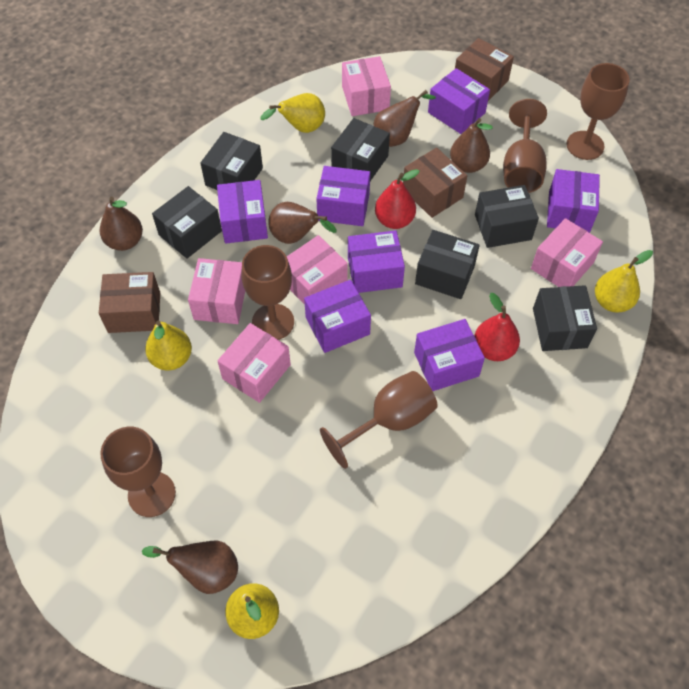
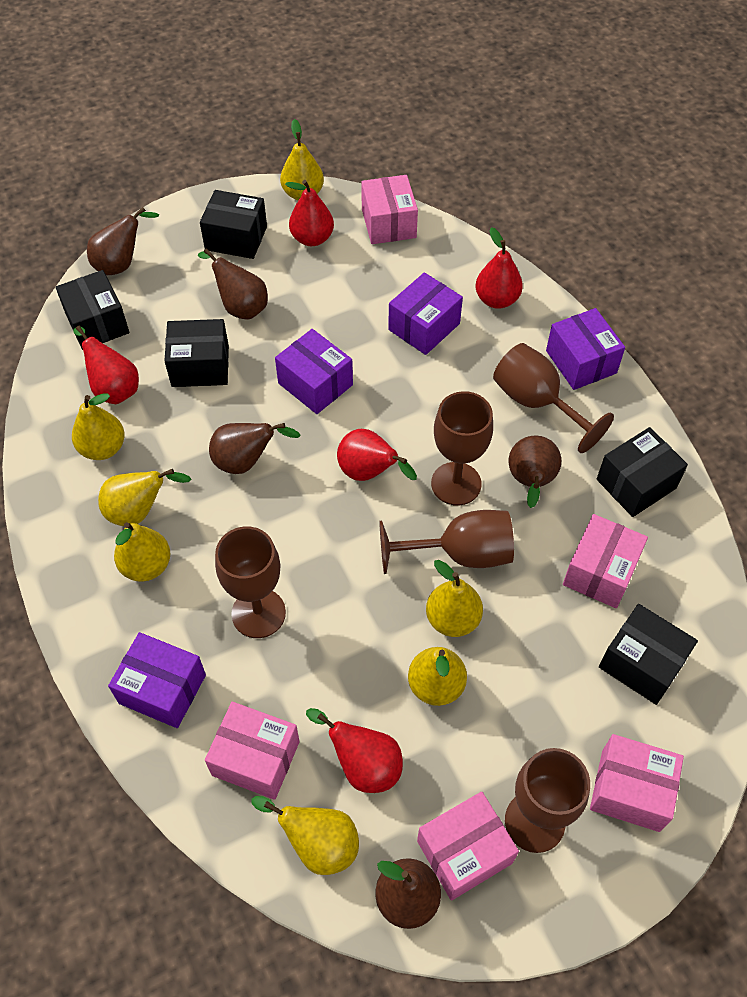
black box: [152,186,222,259] [200,132,263,190] [331,118,390,181] [415,230,480,299] [475,185,539,248] [533,285,597,351] = 6 -> [55,270,130,350] [164,319,229,387] [200,190,267,259] [597,427,688,517] [599,604,698,705] = 5
brown box: [99,272,160,333] [403,148,467,218] [455,38,514,101] = 3 -> none = 0
purple box: [217,180,268,244] [304,280,371,353] [316,166,370,226] [348,230,405,293] [414,319,485,391] [428,68,490,134] [547,169,600,233] = 7 -> [108,632,206,728] [275,329,353,414] [388,272,463,355] [546,308,625,390] = 4
red pear: [375,169,420,229] [474,293,520,361] = 2 -> [73,326,139,404] [285,180,334,246] [306,708,403,793] [337,429,417,481] [476,227,523,309] = 5
yellow pear: [145,321,192,371] [225,583,279,639] [260,93,325,133] [595,250,653,312] = 4 -> [72,394,125,460] [98,469,191,526] [114,522,171,582] [251,796,359,875] [280,119,324,200] [408,647,467,706] [426,560,483,637] = 7

